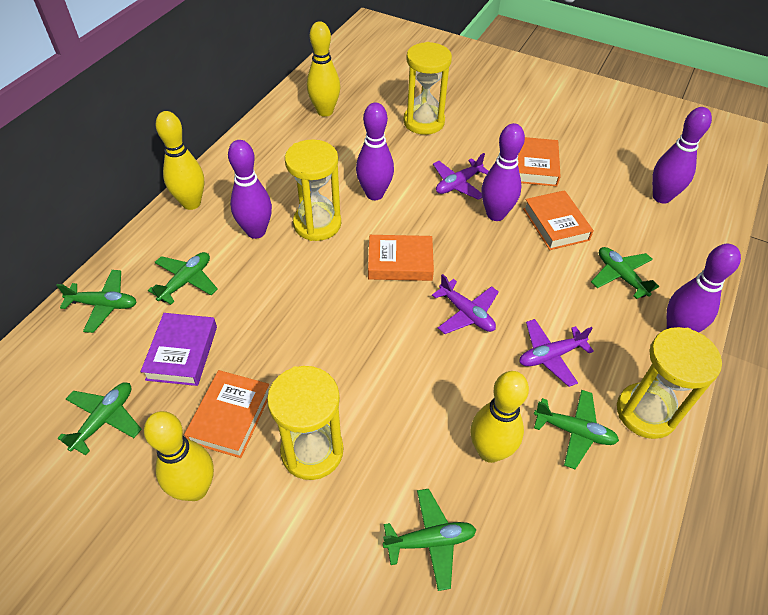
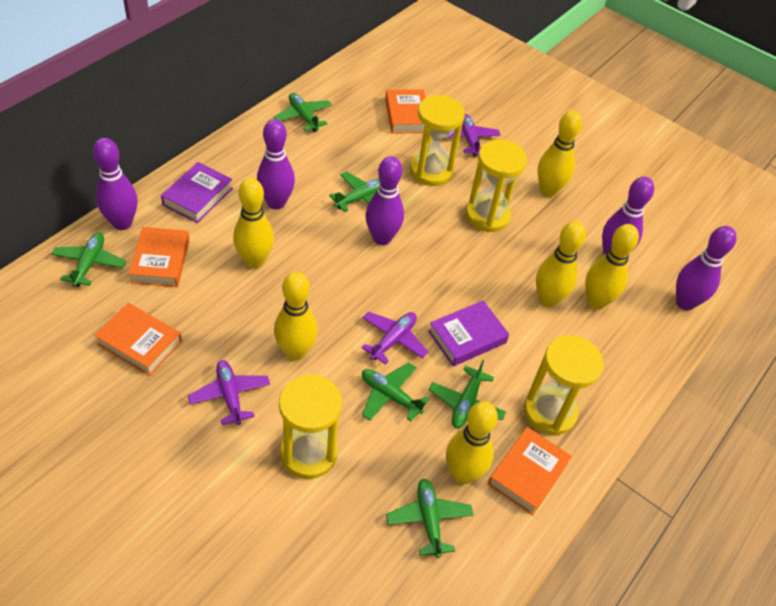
purple book: [141,313,217,386] = 1 -> [161,162,233,223] [428,300,509,366] = 2
yellow bowling pin: [144,411,214,501] [156,111,204,210] [307,21,340,117] [471,371,529,463] = 4 -> [233,178,274,268] [274,272,318,360] [446,401,498,484] [536,221,586,308] [537,110,582,197] [585,224,639,310] = 6

